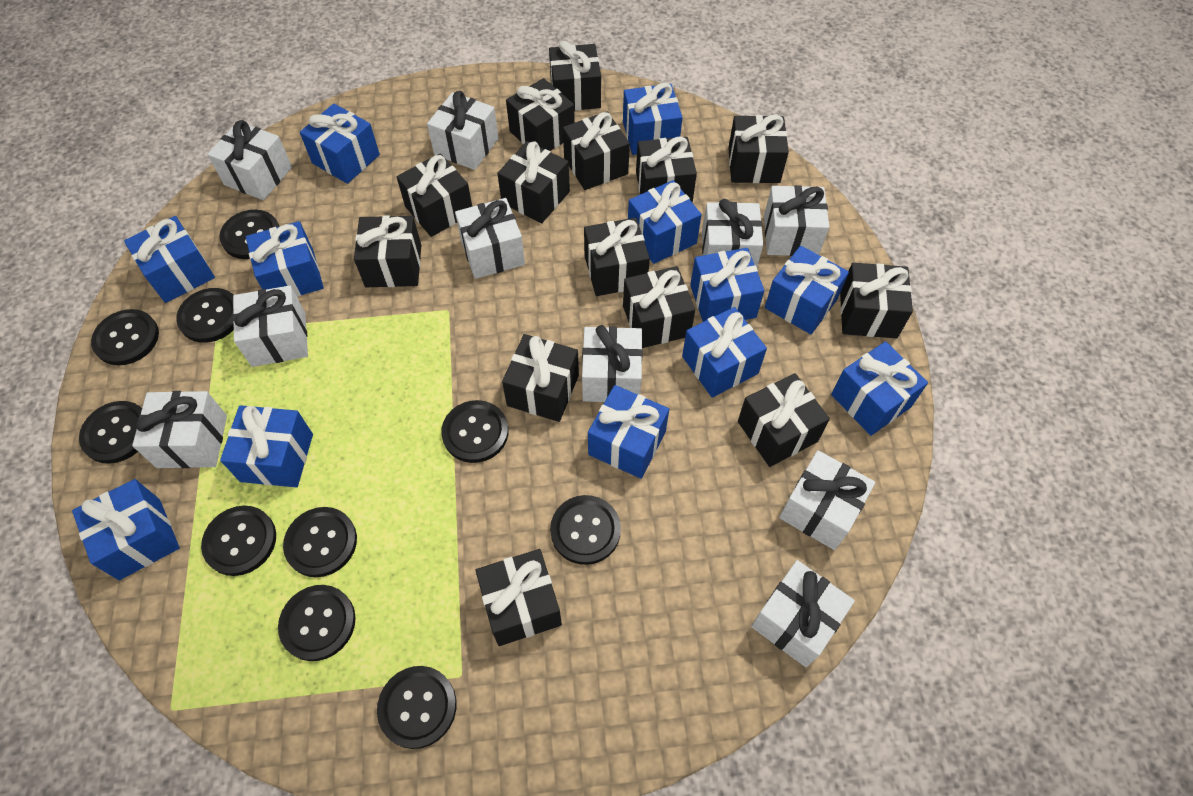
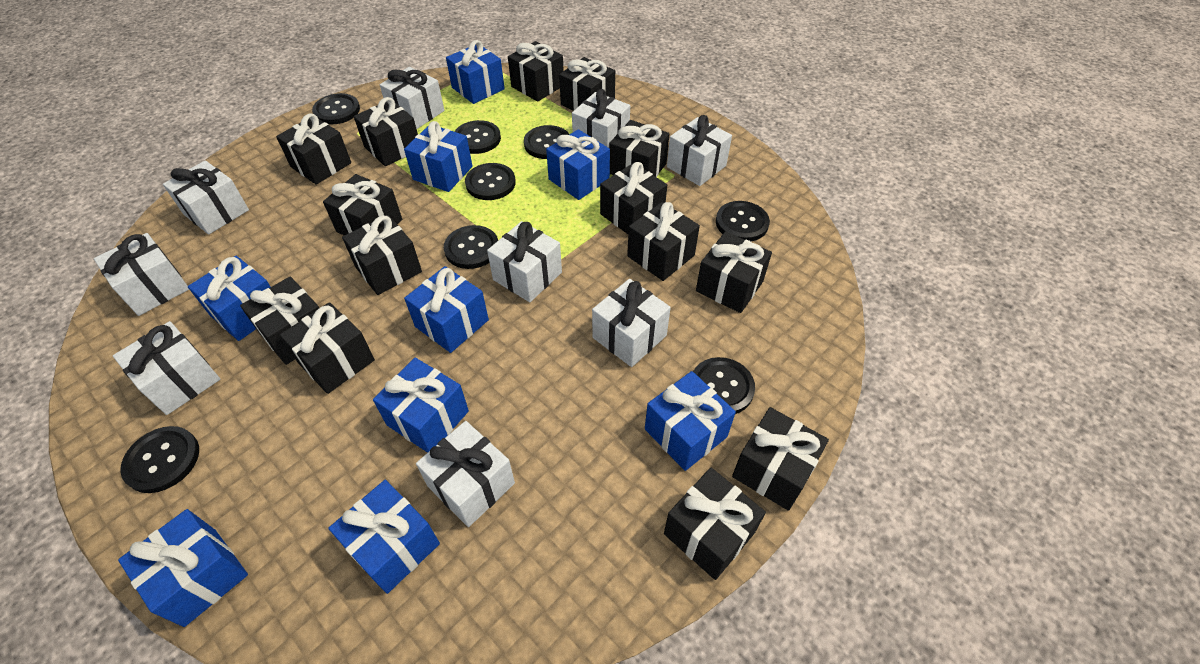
black button: [79,401,142,464] [91,309,159,365] [176,288,234,343] [201,506,276,576] [219,210,280,259] [278,585,356,661] [283,507,357,577] [377,666,457,749] [441,400,508,463] [550,495,621,565] = 10 -> [120,426,199,493] [312,93,360,124] [444,225,498,269] [455,120,501,154] [465,163,516,200] [524,125,570,159] [693,357,755,414] [716,201,770,241] = 8
blue gift: [72,479,180,580] [124,216,215,303] [220,405,313,488] [246,221,324,297] [300,104,380,184] [588,385,669,479] [623,83,683,155] [628,180,702,264] [682,307,767,398] [690,248,764,322] [765,246,849,334] [831,341,928,436] = 12 -> [118,509,248,627] [188,256,271,341] [328,480,440,594] [373,358,469,453] [404,121,473,192] [404,266,489,353] [446,40,505,104] [546,129,610,200] [645,371,736,471] = 9
white gift: [132,391,227,468] [207,120,292,200] [233,286,308,367] [427,91,499,170] [455,198,525,279] [582,325,643,402] [702,199,763,267] [751,560,855,667] [764,185,829,256] [779,450,875,550] = 10 -> [94,233,189,316] [113,321,220,415] [163,160,249,235] [380,67,444,129] [416,421,515,527] [487,221,562,302] [572,89,630,148] [592,279,671,367] [667,115,732,186] = 9

